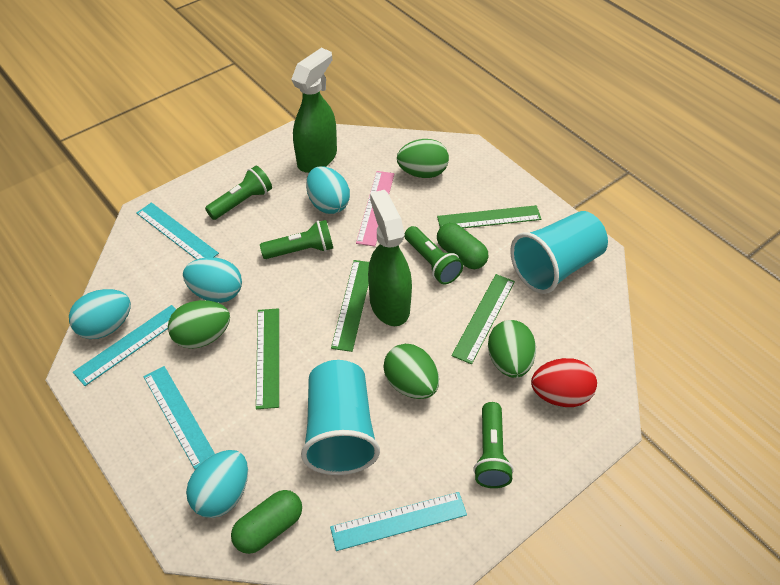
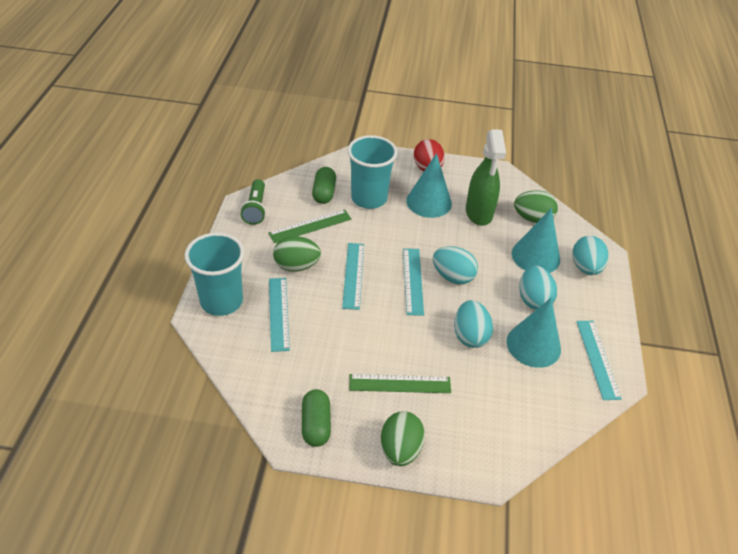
green egg: [168,300,230,349] [383,344,439,399] [397,139,449,178] [488,320,536,378] = 4 -> [273,236,321,272] [381,411,425,466] [514,190,558,223] = 3
green flashlight: [205,166,272,220] [260,220,334,259] [405,226,463,284] [473,402,514,488] = 4 -> [240,179,266,225] = 1
green ruler: [256,308,279,409] [331,260,369,352] [437,205,541,228] [451,274,515,364] = 4 -> [268,209,352,243] [349,374,451,393] = 2
green spray bottle: [291,48,337,173] [368,190,412,326] = 2 -> [466,129,506,226] = 1
pink ruler: [356,171,394,246] = 1 -> none = 0
turquoise cone: none = 0 -> [406,153,452,218] [507,298,561,368] [512,208,560,273] = 3

